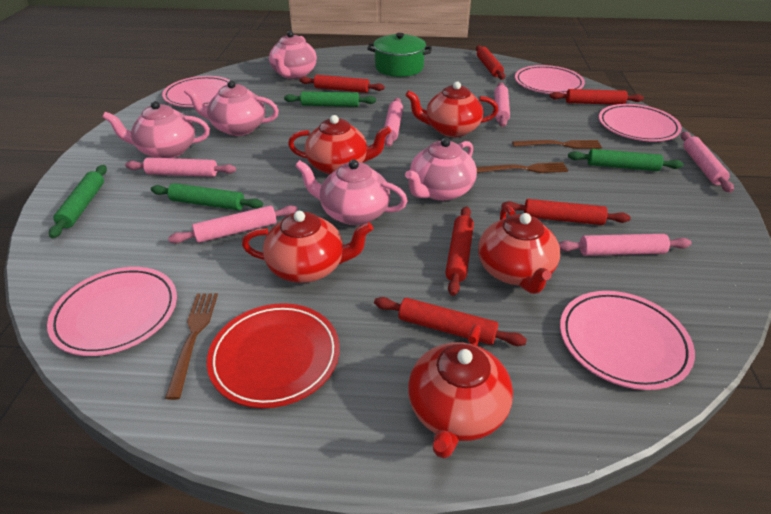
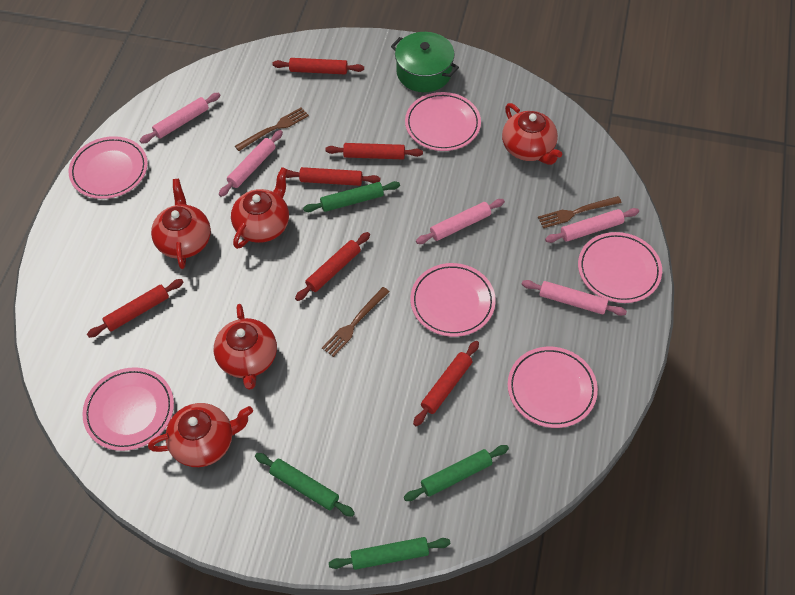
pink plate: [47,267,177,356] [162,76,230,107] [515,65,585,94] [560,291,695,390] [599,104,682,141] = 5 -> [69,136,148,199] [82,367,174,451] [405,92,481,151] [410,263,496,337] [508,347,598,428] [578,232,662,303] = 6
pink rolling pin: [125,157,236,177] [168,205,298,243] [384,98,403,147] [495,82,510,127] [559,234,691,256] [681,132,734,193] = 6 -> [140,93,220,144] [219,130,283,197] [416,199,505,244] [522,280,627,316] [545,208,639,243] = 5
pink teapot: [103,101,210,158] [184,80,279,136] [269,31,317,79] [295,159,408,225] [405,138,477,201] = 5 -> none = 0
red plate: [207,303,340,408] = 1 -> none = 0

